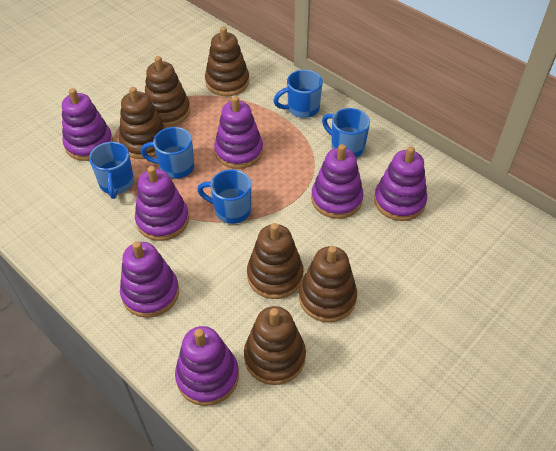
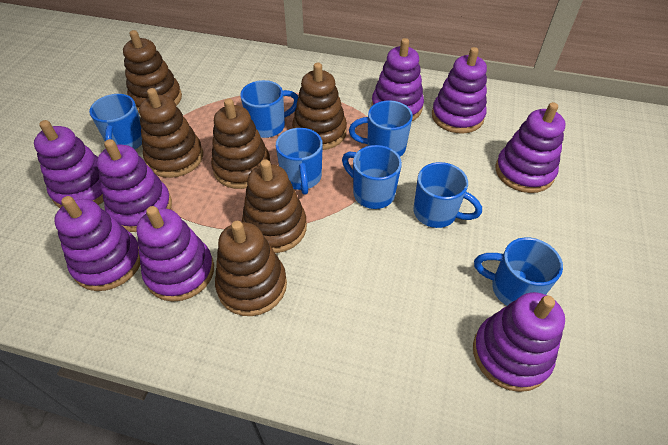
blue mug: [89,142,134,199] [140,127,194,179] [197,169,251,224] [273,70,323,118] [322,108,370,158] = 5 -> [89,94,142,150] [240,80,299,138] [276,128,323,195] [342,145,402,209] [349,100,413,156] [413,162,482,228] [474,237,563,306] = 7
purple stacking toy: [62,88,113,161] [120,241,179,318] [135,166,189,241] [175,326,239,406] [214,96,263,169] [311,144,364,219] [374,146,427,221] = 7 -> [34,120,104,208] [54,196,140,291] [97,139,172,232] [136,206,214,302] [371,38,424,121] [432,47,487,134] [473,292,565,392] [496,102,565,193] = 8

